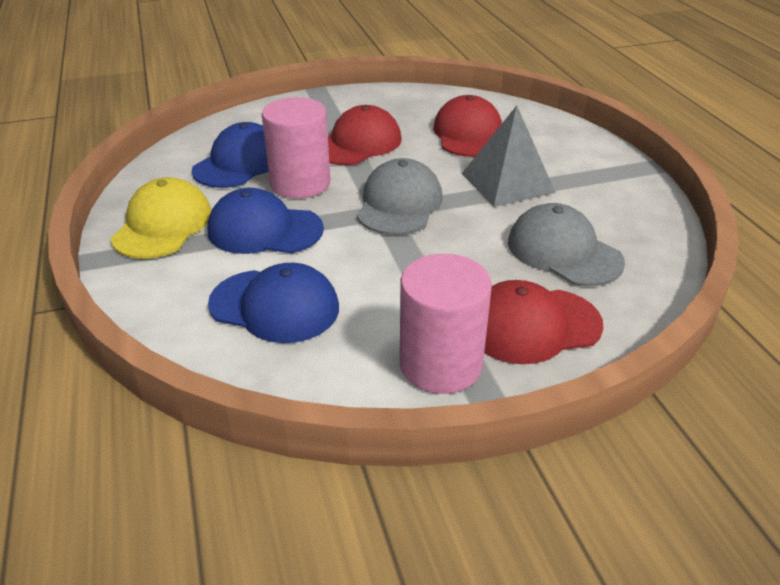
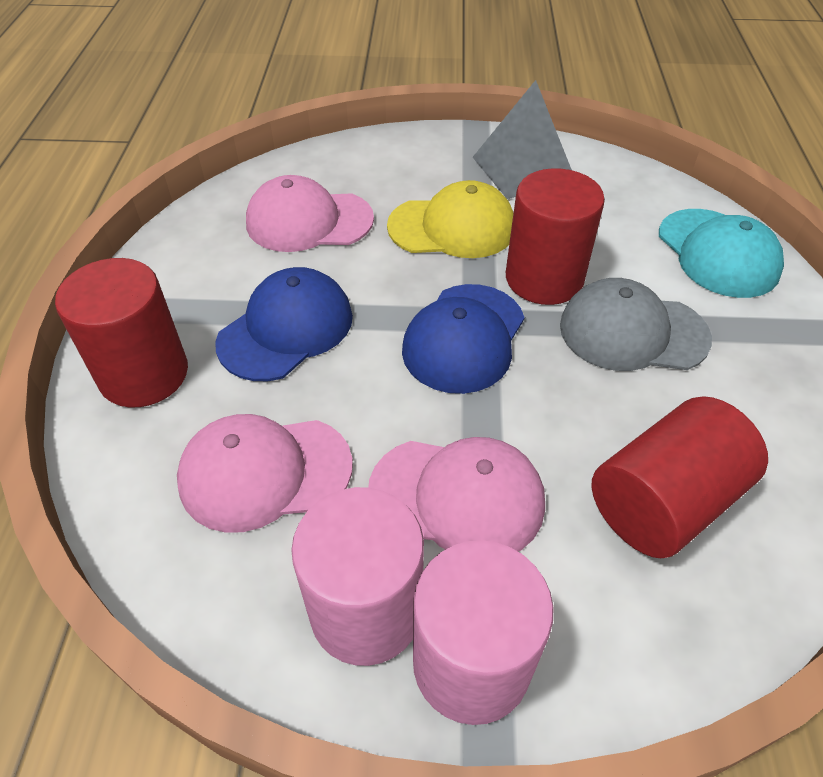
blue cap: [192,122,268,188] [207,188,324,254] [208,263,339,343] = 3 -> [215,267,353,381] [402,284,525,394] = 2
grey cap: [357,158,442,235] [508,203,625,286] = 2 -> [560,278,712,371] = 1
pink cap: none = 0 -> [177,414,353,533] [246,175,374,252] [368,437,545,552] = 3
red cap: [328,105,402,165] [433,95,502,157] [484,280,604,364] = 3 -> none = 0
red cylinder: none = 0 -> [55,258,188,407] [506,168,605,305] [591,396,768,558] = 3
turquoise cap: none = 0 -> [659,209,784,298] = 1

